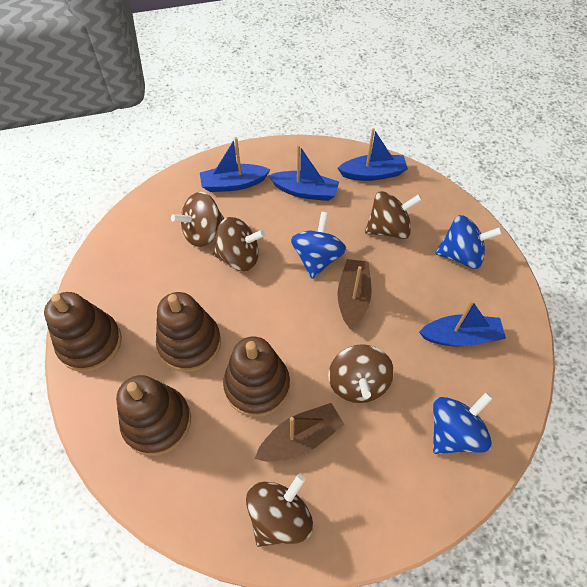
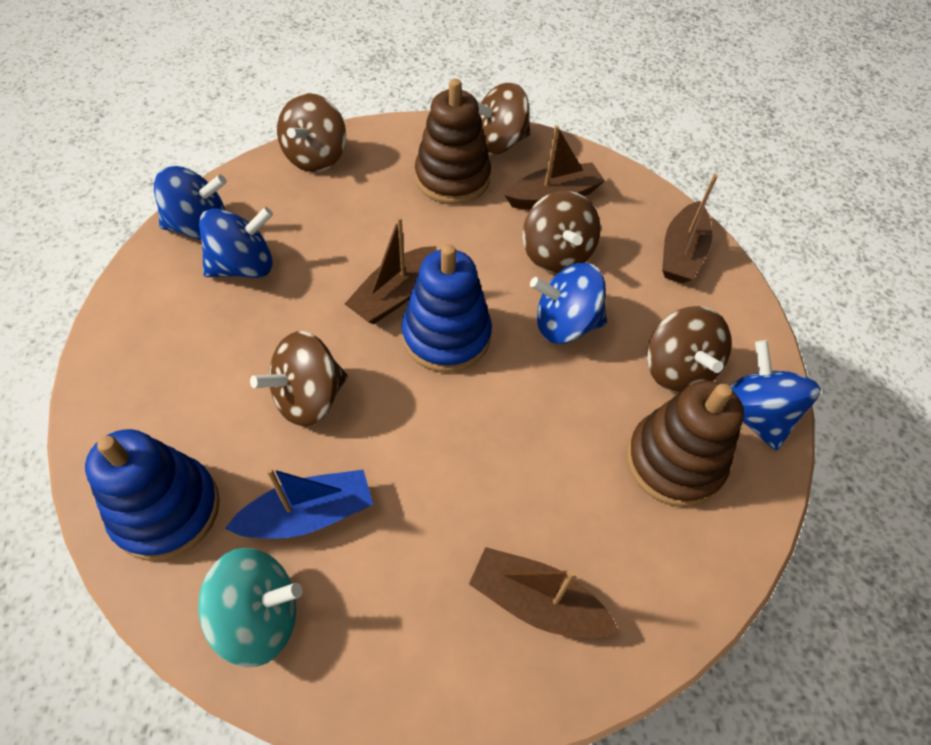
blue boat: [200,137,270,192] [268,144,339,201] [337,128,408,181] [419,300,506,347] = 4 -> [225,467,373,539] = 1
blue spinning top: [291,212,347,279] [433,392,493,454] [435,215,502,269] = 3 -> [154,166,227,240] [199,207,273,278] [530,263,607,344] [729,340,821,451] = 4
blue stacking toy: none = 0 -> [85,429,220,561] [402,244,492,373] = 2
brown boat: [255,403,345,462] [338,259,371,330] = 2 -> [345,217,437,325] [469,547,619,638] [505,125,605,209] [662,174,718,283] = 4
brown stacking toy: [44,292,122,372] [116,375,191,456] [156,292,221,372] [223,336,290,417] = 4 -> [415,79,491,204] [627,381,744,507] = 2
turquoise spinning top: none = 0 -> [199,548,303,667] = 1

